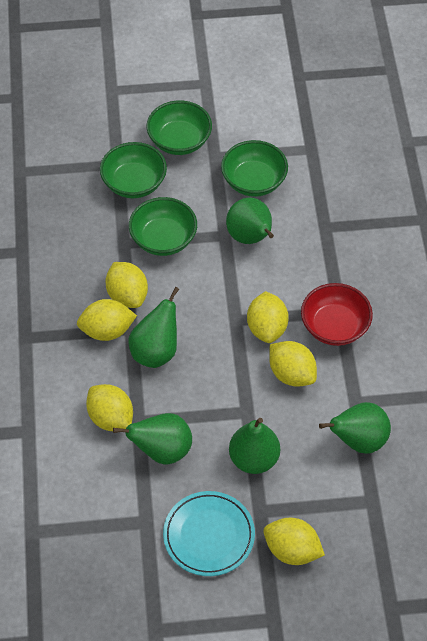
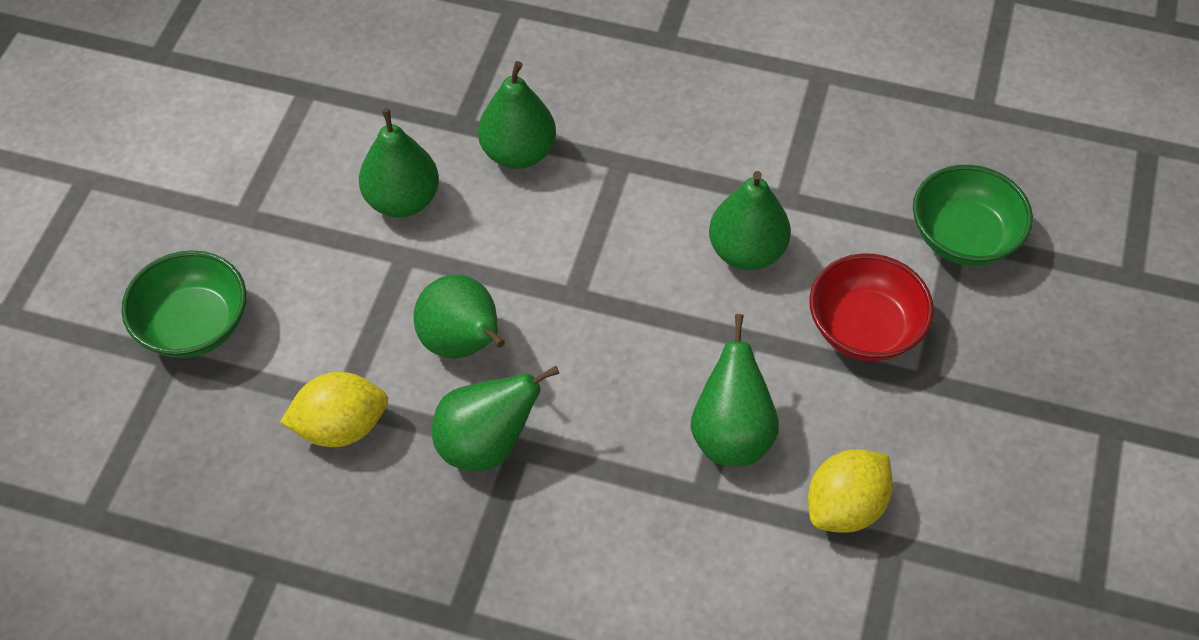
green bowl: [100,142,167,199] [129,197,197,256] [146,100,212,155] [221,140,288,197] = 4 -> [121,250,246,358] [913,165,1033,266] = 2
green pear: [113,413,192,465] [128,287,179,368] [226,197,274,244] [229,418,280,474] [319,402,391,454] = 5 -> [359,108,439,217] [413,274,505,359] [432,366,559,471] [478,61,556,169] [691,314,779,466] [709,171,791,270] = 6
turquoise plate: [163,491,255,576] = 1 -> none = 0
yellow lemon: [77,299,137,341] [86,384,133,431] [105,262,148,308] [247,291,289,343] [263,518,325,565] [269,341,317,387] = 6 -> [280,372,388,447] [808,449,893,533] = 2

